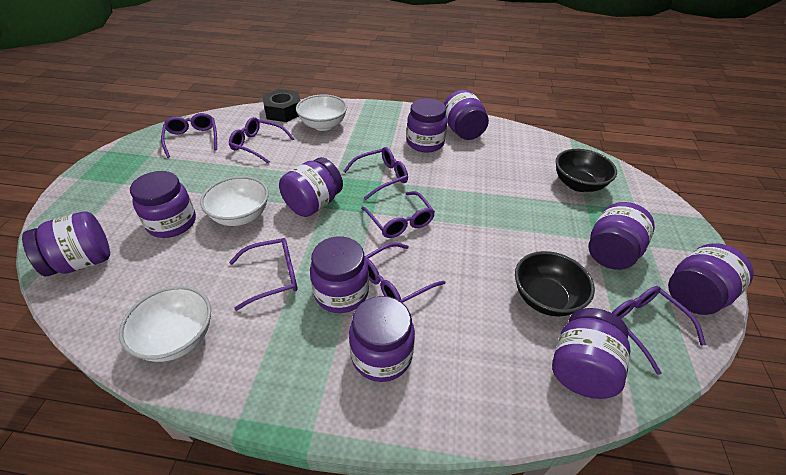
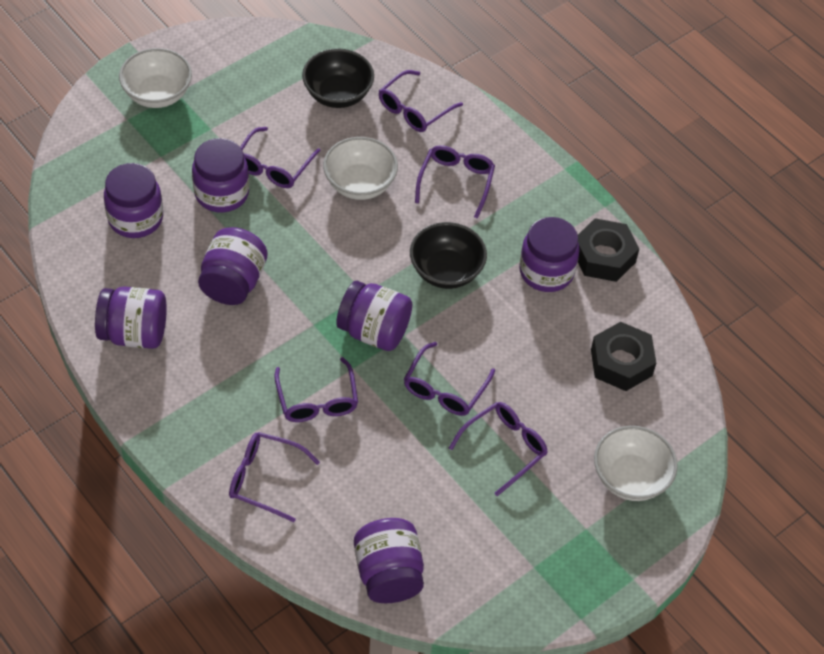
black nut: [262,89,301,122] = 1 -> [578,218,639,282] [591,322,656,391] = 2
purple jar: [22,211,110,276] [130,171,196,238] [279,157,343,217] [310,237,369,313] [349,296,415,382] [407,98,447,153] [444,90,489,140] [552,308,630,399] [588,202,655,270] [668,243,754,315] = 10 -> [95,287,167,349] [104,163,163,238] [192,138,249,213] [198,227,268,305] [336,281,412,351] [354,518,424,603] [519,217,580,292] = 7

